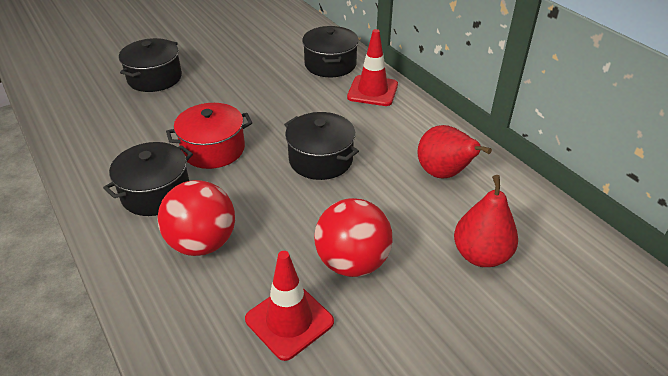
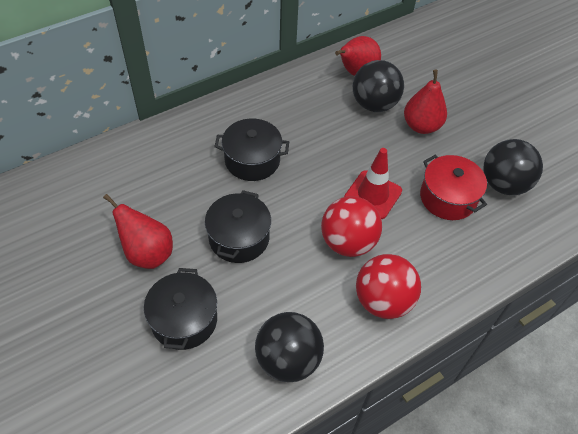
black ball: none = 0 -> [255,312,324,382] [353,60,404,112] [484,139,543,195] = 3
black pot: [103,142,193,216] [119,38,182,92] [284,112,359,180] [302,26,359,77] = 4 -> [144,268,217,350] [205,190,271,263] [214,118,289,181] = 3
red pear: [417,125,492,178] [454,175,518,267] = 2 -> [103,194,173,269] [335,36,381,76] [404,70,447,134] = 3
red traffic cone: [245,251,334,361] [347,29,398,106] = 2 -> [344,148,402,219] = 1

